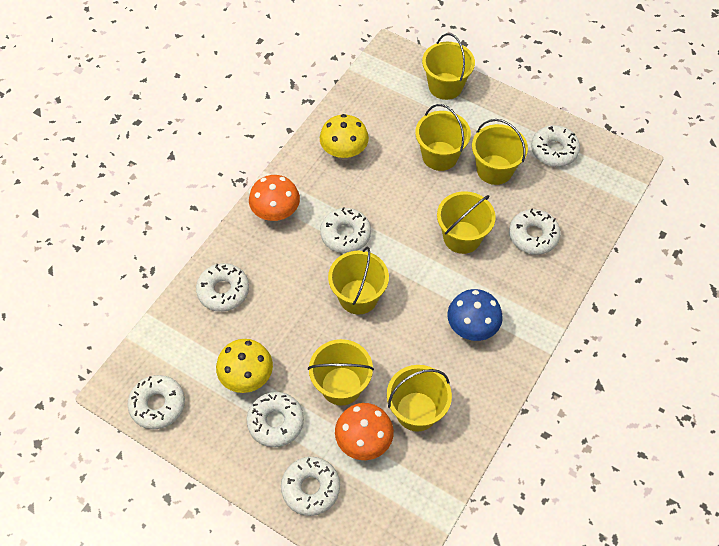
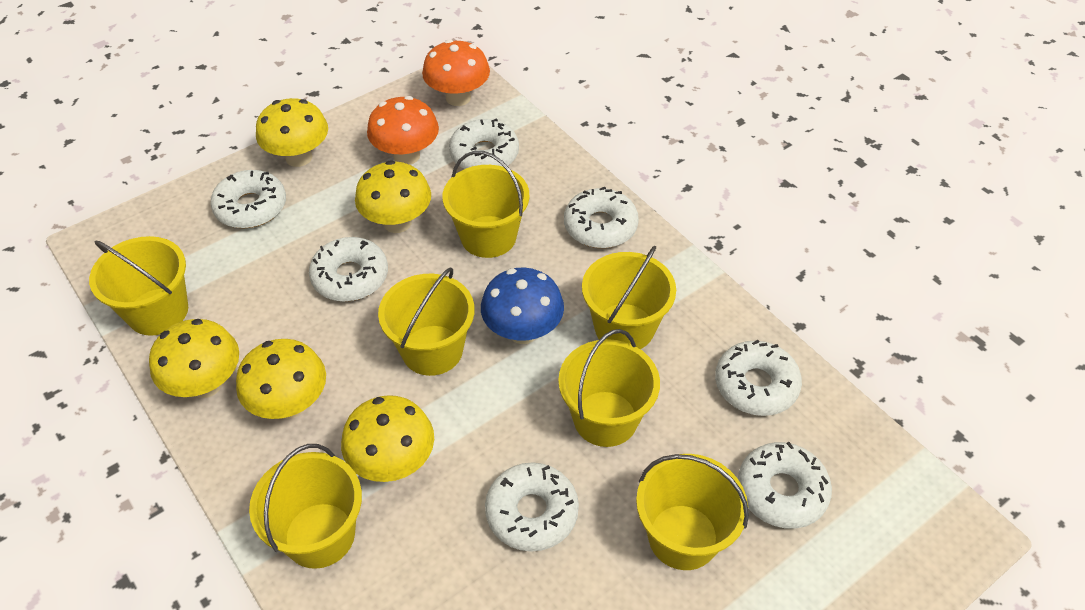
yellow mushroom: [216,339,273,393] [320,114,369,160] = 2 -> [149,319,239,398] [236,339,326,419] [256,98,328,167] [341,395,434,482] [355,160,431,233] = 5

